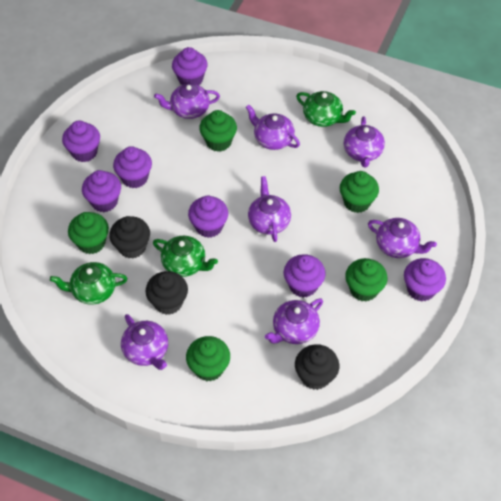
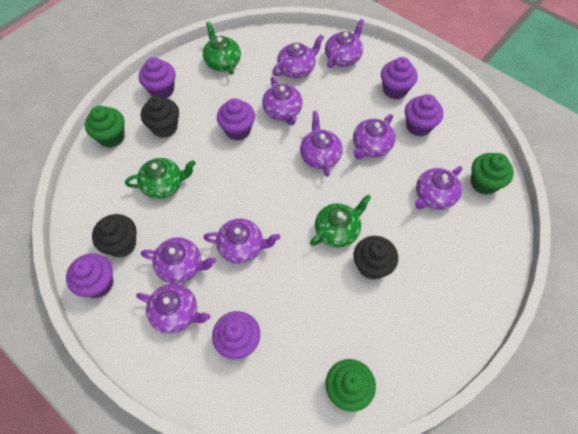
green cupcake: [68,212,109,254] [186,336,230,381] [199,110,237,152] [340,171,379,213] [345,258,388,302] = 5 -> [85,106,125,148] [325,359,376,412] [471,153,514,195] = 3
purple cupcake: [62,121,100,162] [82,170,121,212] [113,146,152,188] [172,47,208,85] [188,196,228,238] [284,254,325,298] [404,258,446,302] = 7 -> [66,253,113,298] [139,57,176,98] [212,311,260,359] [217,98,255,140] [381,57,418,99] [405,94,443,136] = 6
purple teapot: [121,314,168,370] [154,84,220,119] [246,105,300,150] [248,176,291,242] [265,298,323,344] [344,116,385,167] [368,218,437,258] = 7 -> [136,284,210,334] [141,237,216,284] [203,219,280,264] [262,77,303,126] [272,35,324,78] [300,111,343,177] [325,19,364,68] [353,114,395,159] [415,166,462,210] = 9

